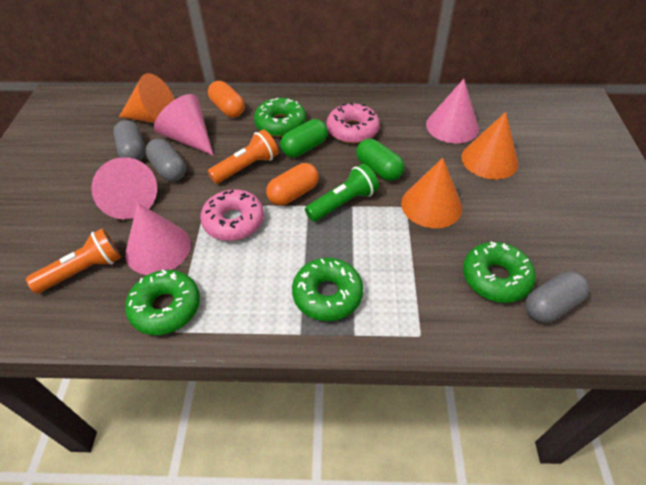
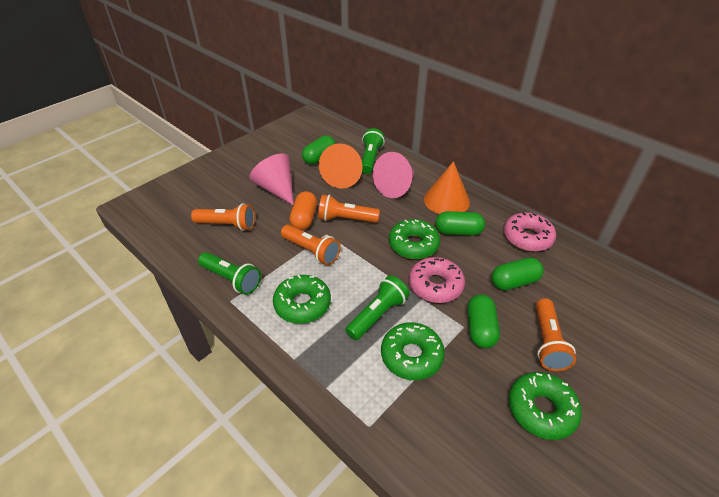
green capsule: [280,119,328,157] [356,139,405,181] = 2 -> [302,135,336,165] [435,211,485,236] [467,294,500,349] [491,258,544,290] = 4
green flashlight: [305,164,379,222] = 1 -> [198,252,261,295] [345,275,409,340] [362,128,385,174] = 3
grey capsule: [113,120,145,161] [145,139,186,182] [525,271,590,323] = 3 -> none = 0
orange capsule: [208,81,245,117] [266,163,319,206] = 2 -> [290,191,317,230] = 1
orange cone: [119,73,175,123] [401,158,462,228] [461,112,519,180] = 3 -> [319,143,363,189] [424,161,470,214] = 2
orange flashlight: [26,228,121,293] [208,129,278,184] = 2 -> [191,203,255,231] [281,225,341,265] [318,195,380,223] [536,298,576,371] = 4
pink cone: [91,157,157,219] [125,203,191,275] [154,94,213,155] [426,79,479,143] = 4 -> [249,153,294,205] [373,152,415,198] = 2

